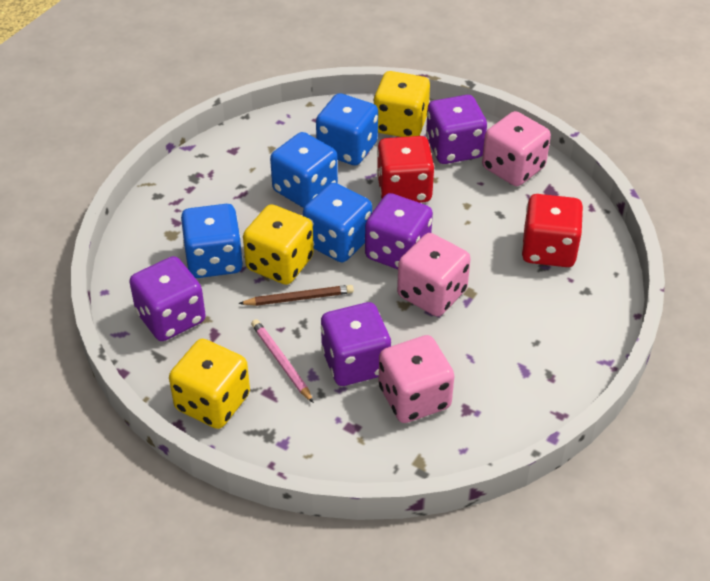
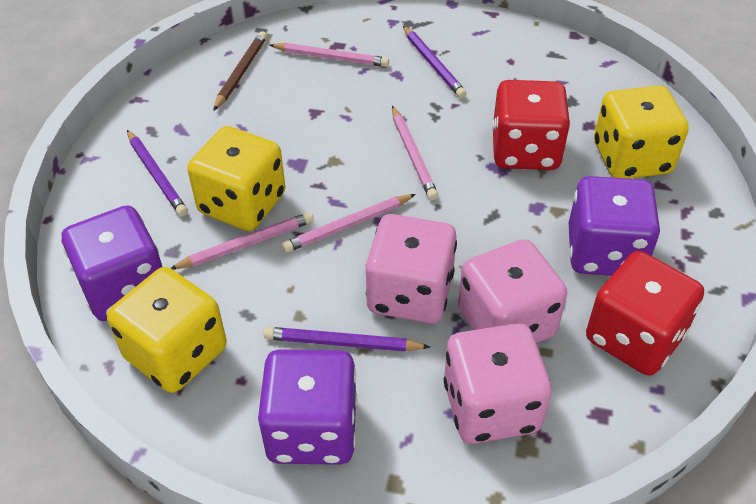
blue dice: [181,204,243,278] [270,132,338,208] [303,183,372,262] [316,93,378,165] = 4 -> none = 0
pink pencil: [251,319,314,403] = 1 -> [171,212,314,270] [270,43,389,67] [282,194,416,253] [392,106,438,200] = 4
purple dice: [129,256,206,341] [321,302,391,386] [365,193,433,269] [426,95,487,164] = 4 -> [61,205,162,321] [258,350,357,465] [569,176,660,276] = 3
purple pencil: none = 0 -> [127,130,188,216] [264,327,430,352] [403,26,467,98] = 3

